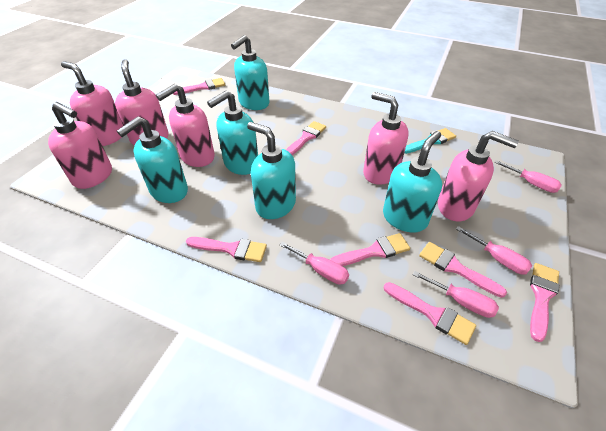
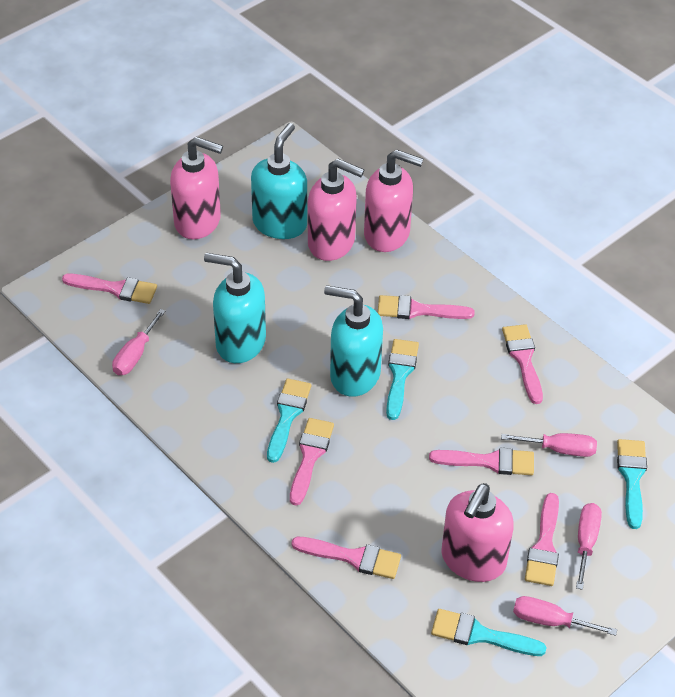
pink soap dispenser: [48,102,112,189] [61,61,123,146] [115,59,169,146] [156,84,215,167] [363,92,409,185] [438,131,519,221] = 6 -> [170,137,223,239] [308,159,364,261] [364,150,423,252] [441,483,514,582] = 4
turquoise brush: [404,128,456,154] = 1 -> [267,378,311,463] [386,339,419,420] [431,609,547,656] [617,439,647,529] = 4
turquoise soap dispenser: [117,116,188,203] [207,90,258,175] [231,35,269,110] [247,122,296,219] [383,131,442,233] = 5 -> [204,253,266,363] [251,123,307,239] [324,285,383,397] = 3

